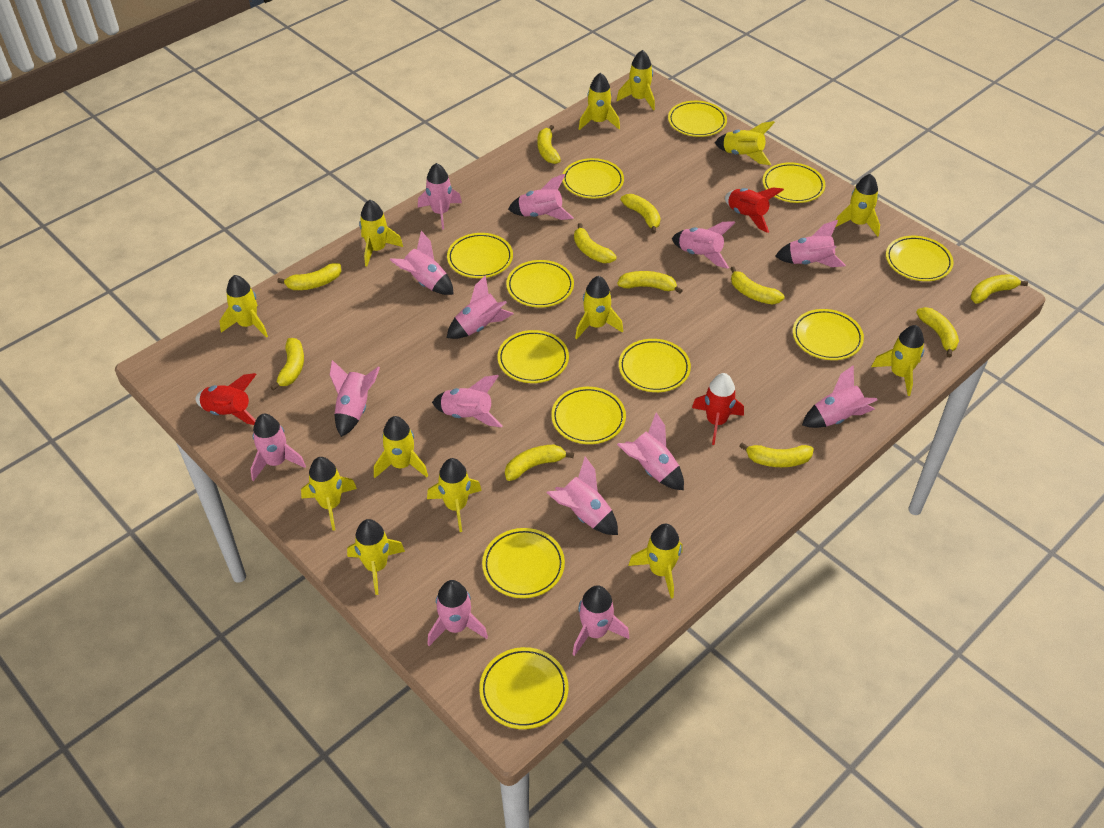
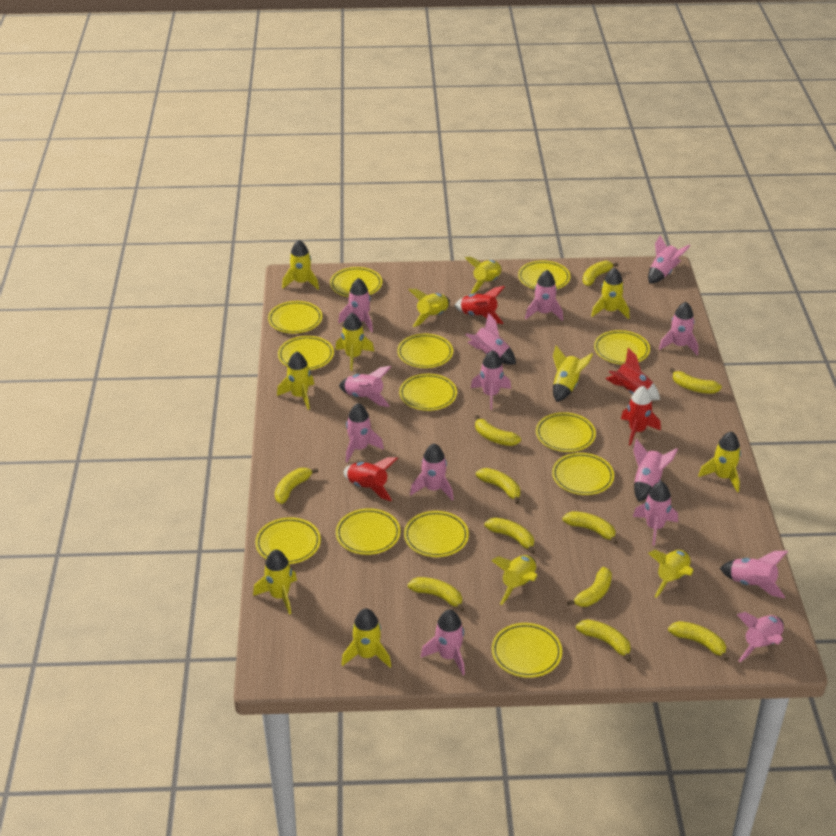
red rocket: [195,373,256,425] [692,373,744,445] [725,187,784,233] = 3 -> [344,457,398,501] [455,286,505,324] [605,348,660,400] [621,386,661,446] = 4
yellow plate: [447,233,513,278] [479,647,568,729] [482,528,565,598] [498,330,569,383] [506,260,574,307] [551,387,626,444] [562,158,624,198] [619,339,691,392] [668,101,727,137] [763,162,825,203] [793,309,864,360] [886,236,954,281] = 12 -> [255,517,321,564] [268,301,322,333] [278,336,334,370] [330,267,382,297] [336,508,400,555] [397,334,453,368] [399,374,457,411] [404,511,469,557] [492,623,562,678] [518,260,570,289] [536,412,596,452] [552,453,614,495] [594,330,650,364] = 13
yellow rocket: [219,275,268,338] [301,457,357,531] [347,519,405,595] [359,200,403,267] [374,416,428,478] [427,458,482,532] [575,276,623,339] [579,73,620,130] [616,50,655,110] [628,524,683,599] [715,121,775,165] [836,174,880,237] [871,325,924,396] = 13 -> [253,550,297,615] [277,351,314,410] [282,240,319,289] [335,313,374,371] [341,608,391,668] [409,289,450,327] [465,257,501,294] [491,555,537,605] [553,346,593,402] [591,268,629,319] [648,550,694,598] [698,431,741,492] = 12

